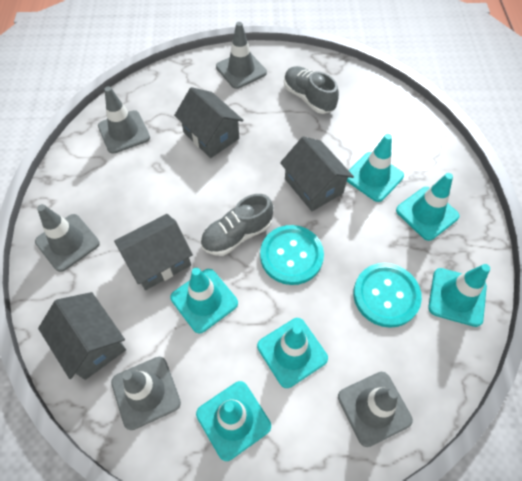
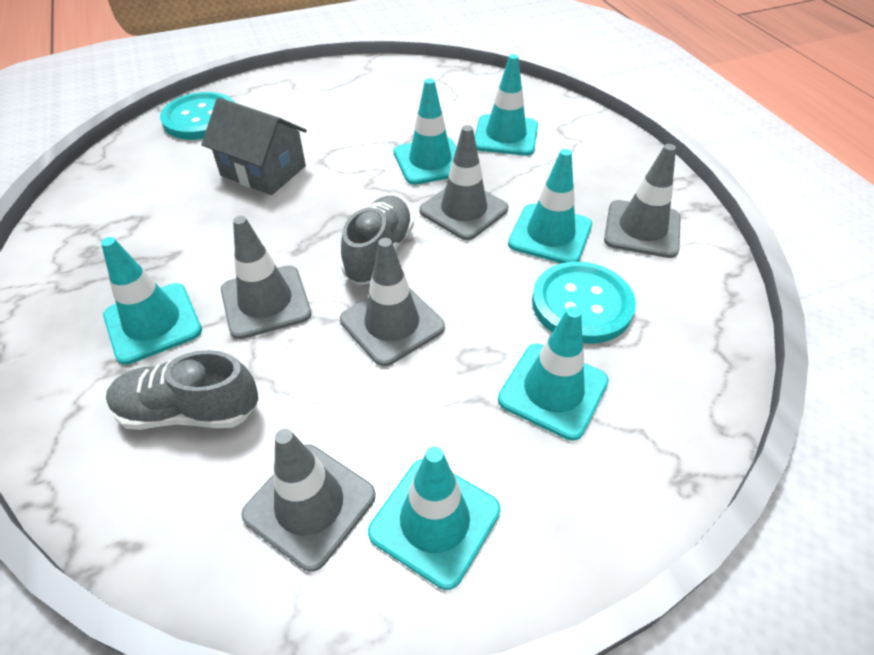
grey house: [38,292,126,380] [114,214,193,290] [174,87,244,158] [280,136,354,211] = 4 -> [201,98,307,195] = 1

